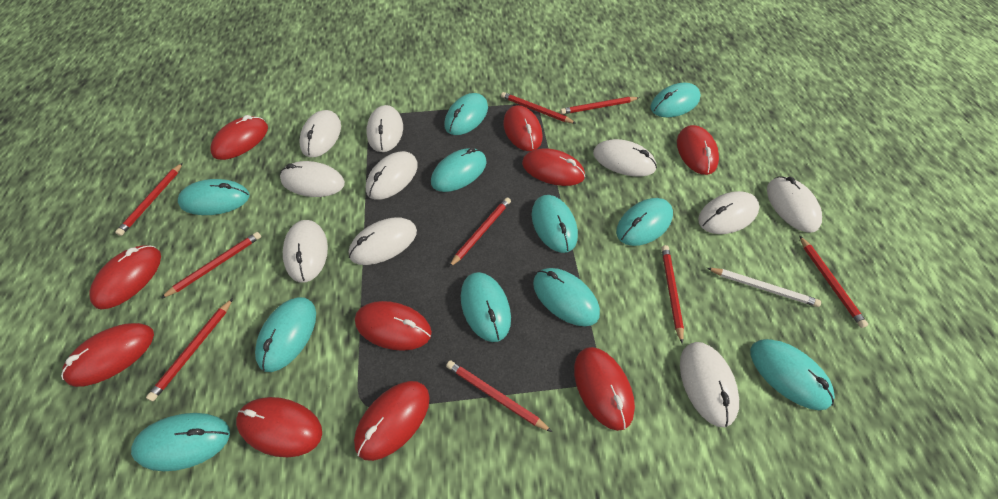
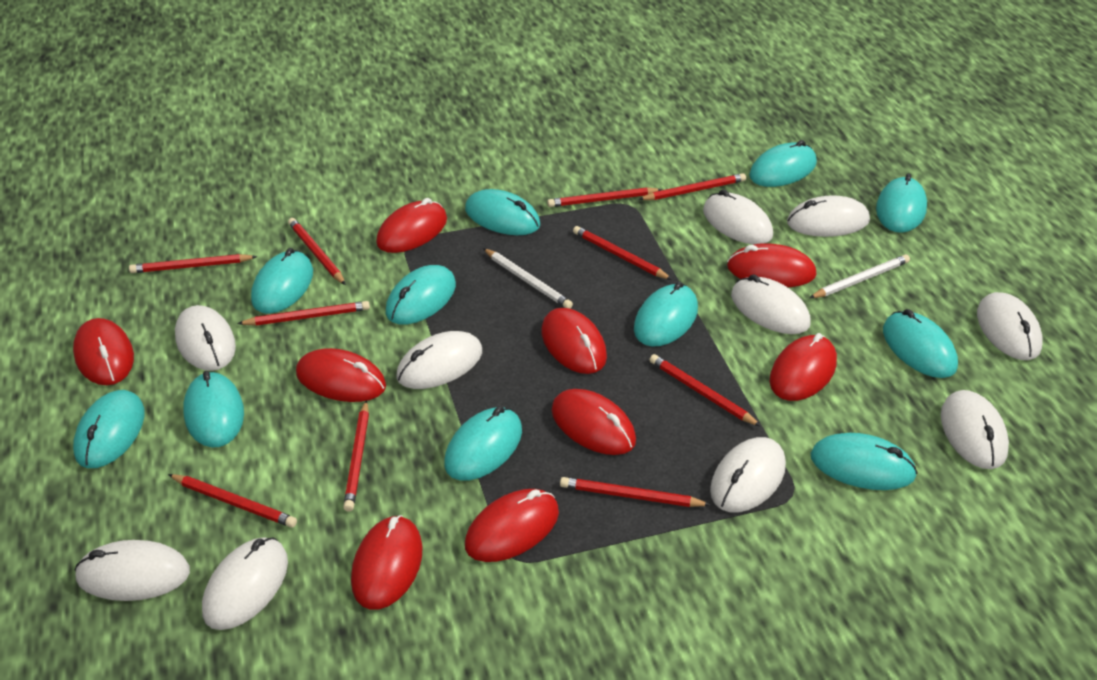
red mouse: [61,323,154,387] [90,245,161,310] [210,115,268,160] [236,397,322,457] [354,381,430,461] [355,301,432,351] [503,105,543,151] [522,148,585,186] [574,347,635,431] [677,125,719,175] = 10 -> [73,318,134,385] [296,348,386,402] [351,515,423,610] [376,198,447,253] [465,489,559,562] [541,308,607,374] [551,389,636,455] [727,243,816,287] [770,333,837,401] = 9
red pencil: [115,163,183,236] [146,298,233,401] [160,232,261,299] [446,360,552,432] [449,197,511,267] [501,92,577,124] [560,97,639,114] [662,245,684,344] [800,236,868,328] = 9 -> [129,254,257,273] [168,474,297,528] [237,301,370,326] [288,218,346,285] [343,400,369,512] [547,187,662,207] [560,477,711,507] [573,226,672,280] [638,173,746,200] [650,354,761,426] = 10
white pencil: [707,268,821,307] = 1 -> [483,248,573,308] [810,254,910,298] = 2

